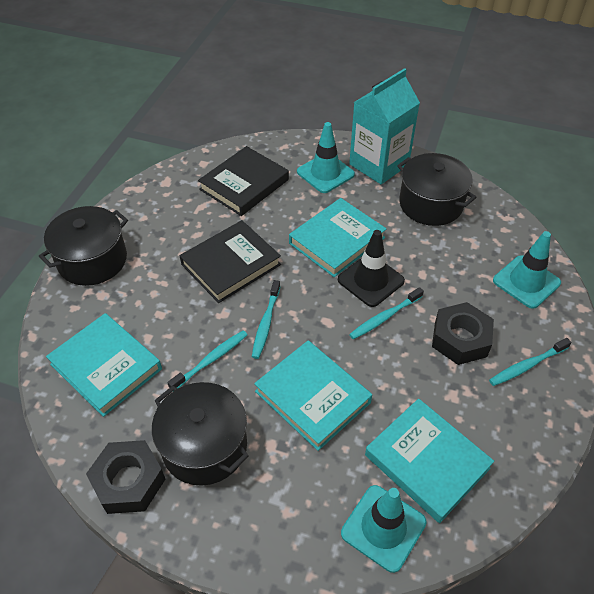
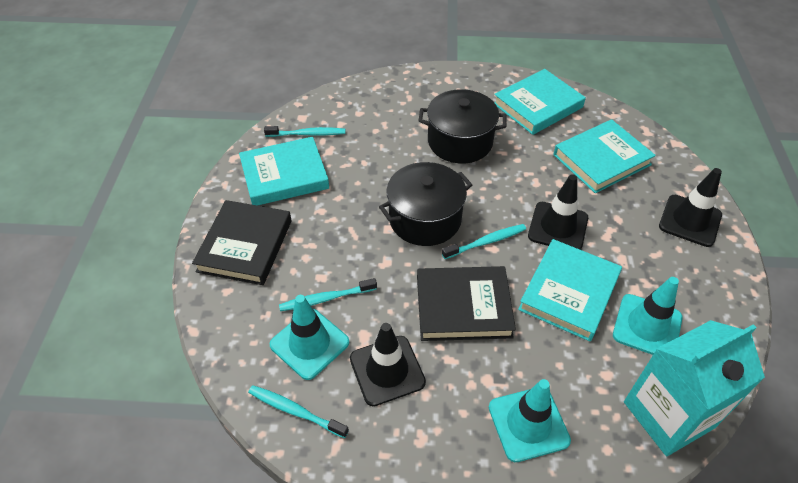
black nut: [86,440,165,514] [432,302,494,365] = 2 -> none = 0
black pot: [39,206,128,286] [152,382,249,486] [397,153,476,226] = 3 -> [379,162,472,246] [419,89,506,163] = 2
black traffic cone: [338,230,405,307] = 1 -> [350,323,426,406] [528,174,588,250] [659,168,722,247] = 3

